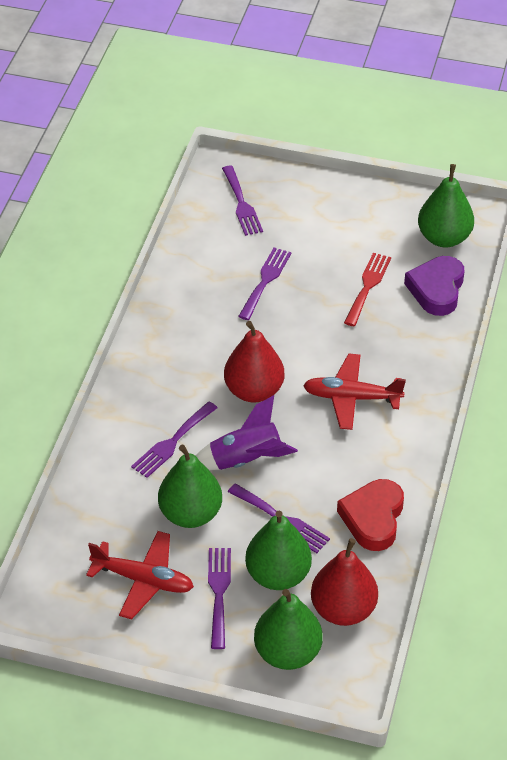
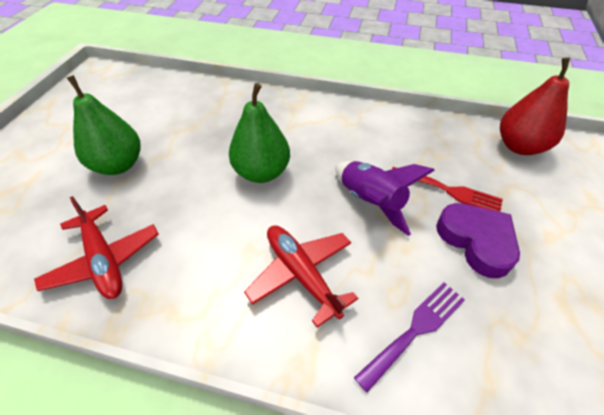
green pear: [158,444,222,528] [245,510,312,590] [254,589,323,670] [418,164,474,247] = 4 -> [67,75,140,175] [229,83,290,183] = 2
purple fork: [131,402,218,478] [208,548,231,649] [222,166,263,236] [228,484,330,553] [238,247,291,320] = 5 -> [354,282,465,392] = 1
red heart: [337,479,404,551] = 1 -> none = 0
red pear: [224,321,284,403] [311,538,378,626] = 2 -> [500,57,570,155] = 1

